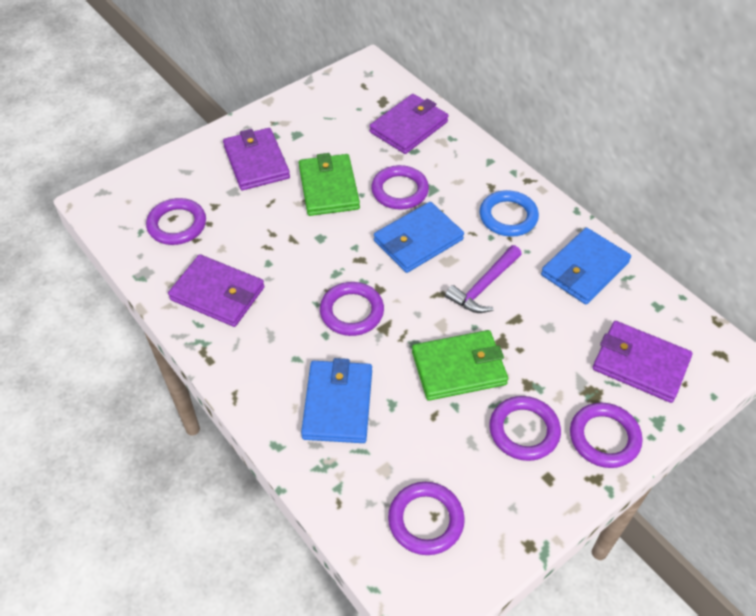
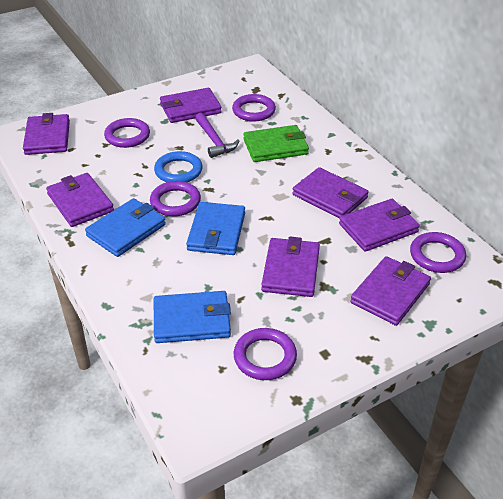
green wallet: [299,153,360,216] [412,330,508,401] = 2 -> [243,125,309,162] = 1
purple ring: [146,198,206,245] [320,282,384,336] [371,165,429,209] [388,482,465,555] [489,396,561,461] [570,402,642,468] = 6 -> [104,118,150,148] [150,181,201,216] [232,94,276,121] [234,328,297,380] [410,232,466,273] = 5
purple wallet: [168,254,265,327] [223,128,290,190] [370,94,449,154] [593,321,693,403] = 4 -> [23,113,70,155] [46,173,114,227] [160,88,222,123] [261,237,320,297] [292,167,369,218] [339,199,420,252] [350,256,431,326] = 7

